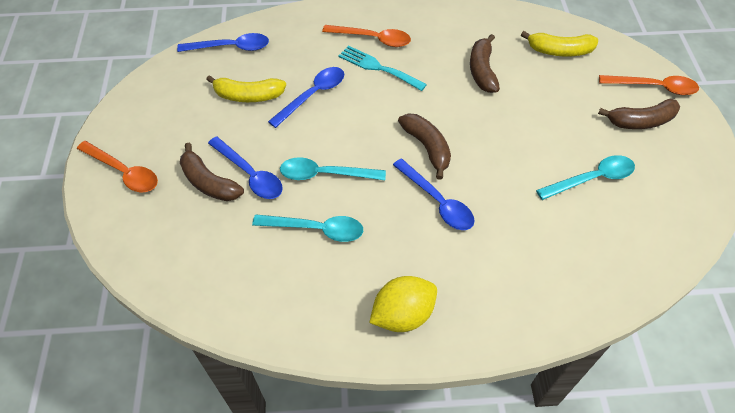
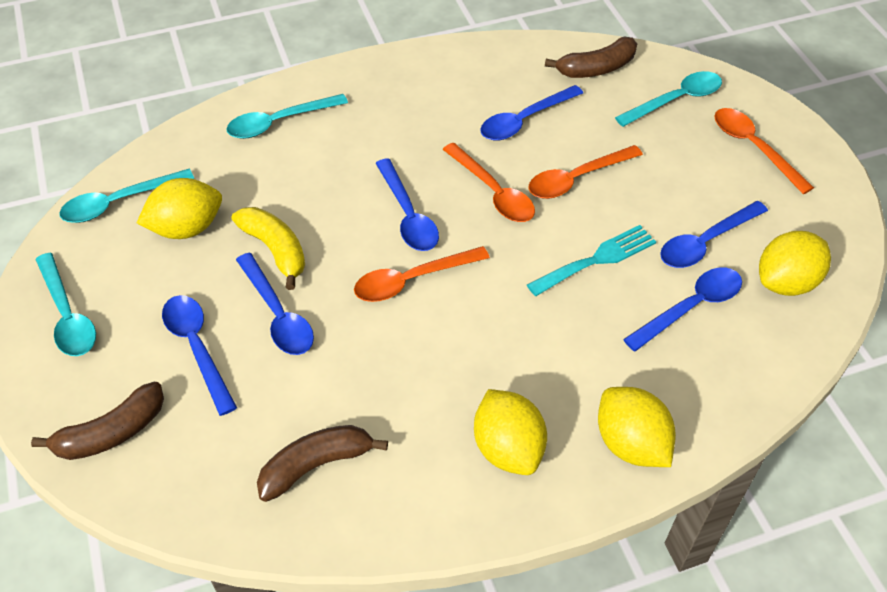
blue spoon: [177,33,269,52] [208,136,283,199] [268,67,344,128] [393,159,475,230] = 4 -> [162,295,237,416] [236,253,314,355] [376,158,439,251] [480,85,583,141] [623,268,742,352] [660,201,768,268] = 6
brown banana: [180,143,244,201] [398,113,451,180] [470,34,500,93] [598,99,680,129] = 4 -> [31,382,164,460] [257,425,388,502] [545,37,637,78] = 3
orange spoon: [77,141,158,192] [322,25,411,47] [599,75,699,95] = 3 -> [354,246,490,302] [442,143,535,222] [528,145,643,199] [715,108,814,194] = 4
turquoise spoon: [252,214,363,242] [280,157,386,180] [536,155,635,200] = 3 -> [35,253,96,356] [59,169,194,223] [226,94,348,139] [615,71,722,127] = 4
yellow banana: [206,75,286,102] [521,31,598,57] = 2 -> [232,207,305,290] = 1
yellow lemon: [369,276,437,332] = 1 -> [137,178,222,239] [474,389,547,475] [598,387,676,467] [759,231,831,296] = 4

